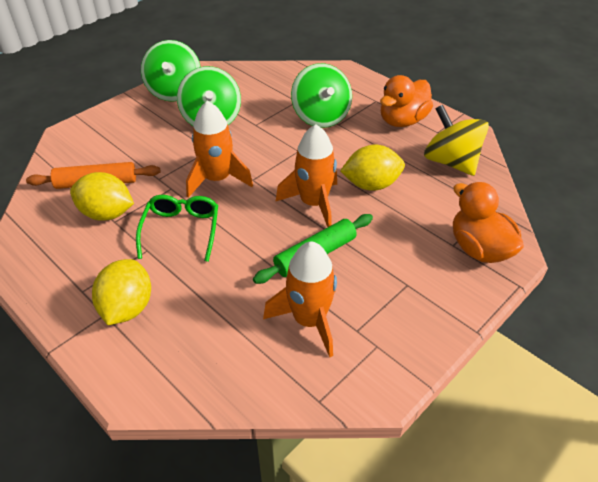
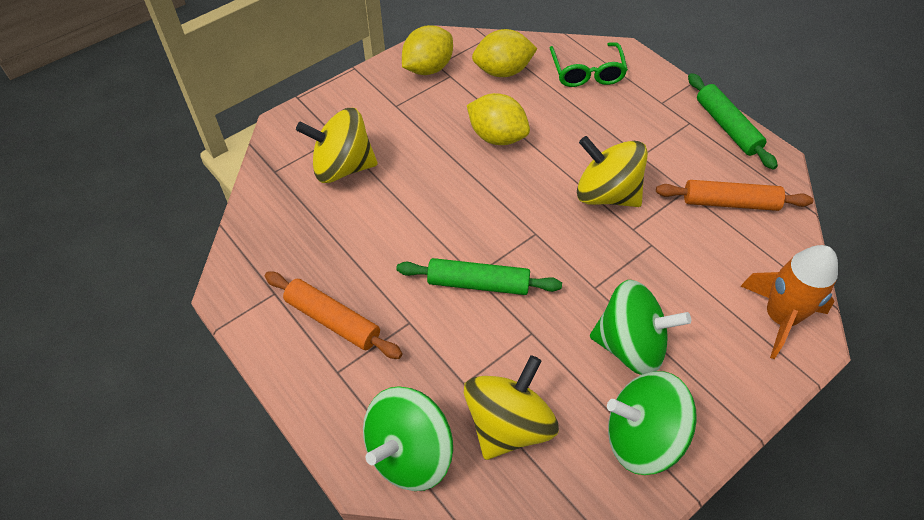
green rolling pin: [253,214,373,284] = 1 -> [396,258,562,295] [688,73,778,170] = 2
orange duck: [380,75,433,127] [453,182,524,263] = 2 -> none = 0
orange rocket: [186,101,253,198] [263,242,337,357] [275,124,337,227] = 3 -> [741,245,838,359] = 1
orange rolling pin: [26,162,160,189] = 1 -> [265,271,403,359] [656,180,813,211] = 2
yellow spinning top: [424,105,489,176] = 1 -> [296,108,378,183] [464,355,559,460] [577,136,648,207] = 3

